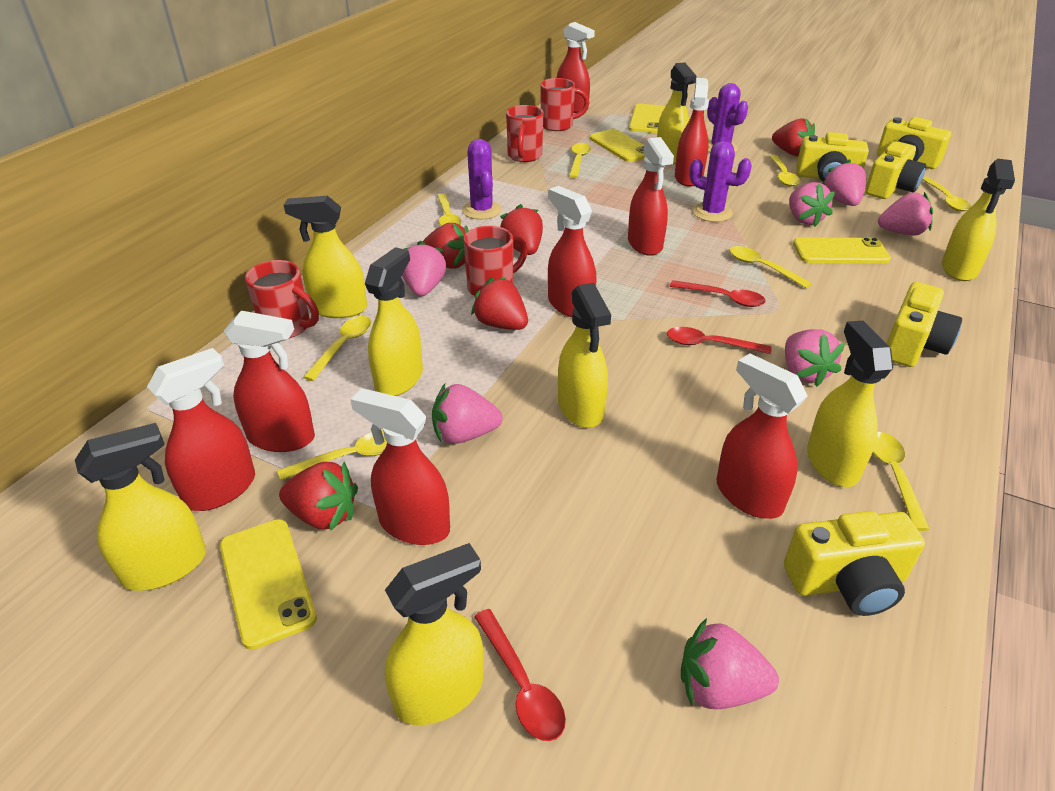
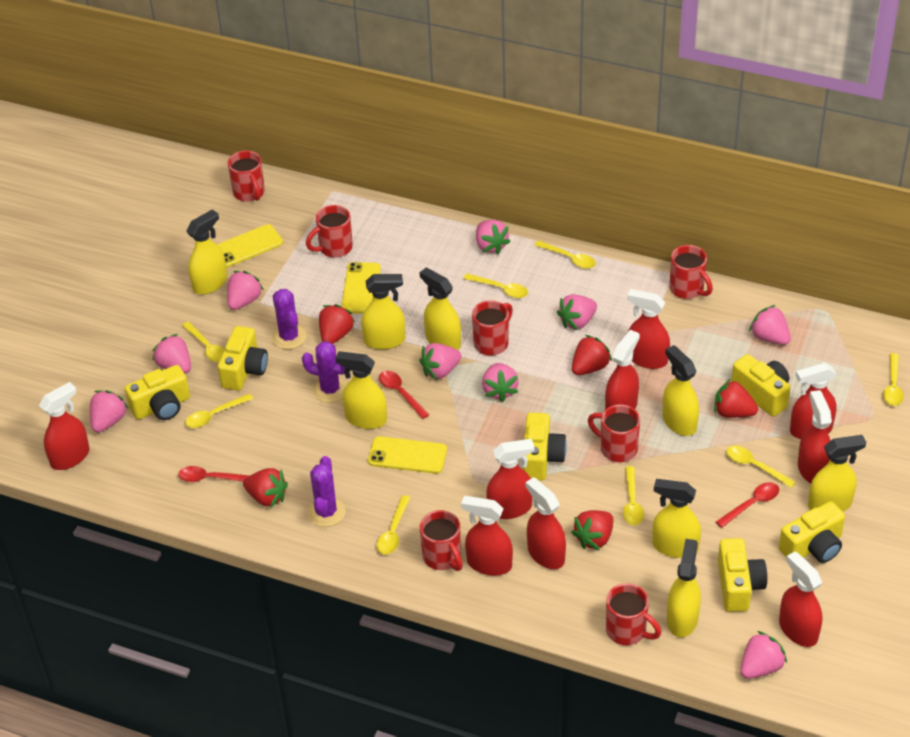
pink strawberry: [402,241,446,296] [432,384,503,444] [681,618,779,709] [785,329,845,387] [789,182,835,227] [822,159,866,206] [878,192,933,235] = 7 -> [90,390,129,433] [152,334,191,374] [227,271,264,310] [420,343,462,380] [476,220,511,254] [482,363,519,402] [557,294,597,330] [740,631,787,679] [749,305,791,345] = 9
red mug: [245,260,319,338] [464,226,528,296] [506,105,543,162] [541,78,589,131] = 4 -> [228,151,265,202] [306,205,353,258] [420,510,463,571] [472,300,513,355] [588,404,640,462] [606,583,661,645] [670,245,713,299] = 7
red spray bottle: [147,348,255,511] [223,311,315,452] [350,388,450,545] [548,186,597,317] [557,22,595,113] [628,137,674,256] [675,78,709,186] [717,353,808,519] = 8 -> [39,382,90,470] [461,496,513,576] [486,439,534,519] [525,477,566,569] [605,330,640,410] [627,289,670,369] [779,551,822,647] [790,363,837,439] [798,390,832,483] = 9
yellow camera: [784,511,925,616] [796,132,869,182] [865,141,926,199] [877,117,951,169] [886,282,962,367] = 5 -> [124,365,190,420] [218,326,268,390] [522,412,567,480] [718,538,767,612] [731,354,791,417] [779,501,845,563] = 6
yellow phone: [220,519,317,650] [590,129,646,162] [629,104,665,133] [793,237,891,264] = 4 -> [217,224,283,268] [341,262,381,314] [368,436,447,474] = 3

